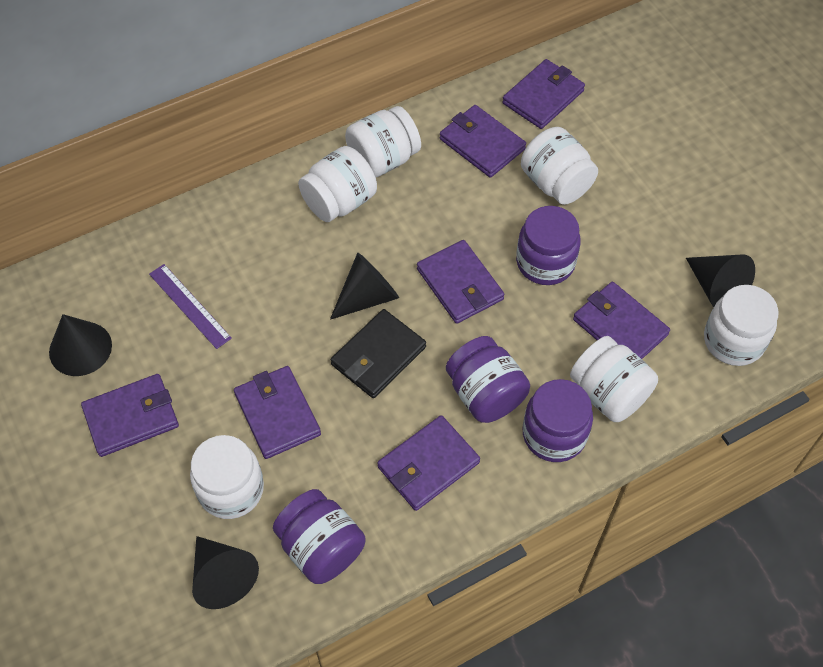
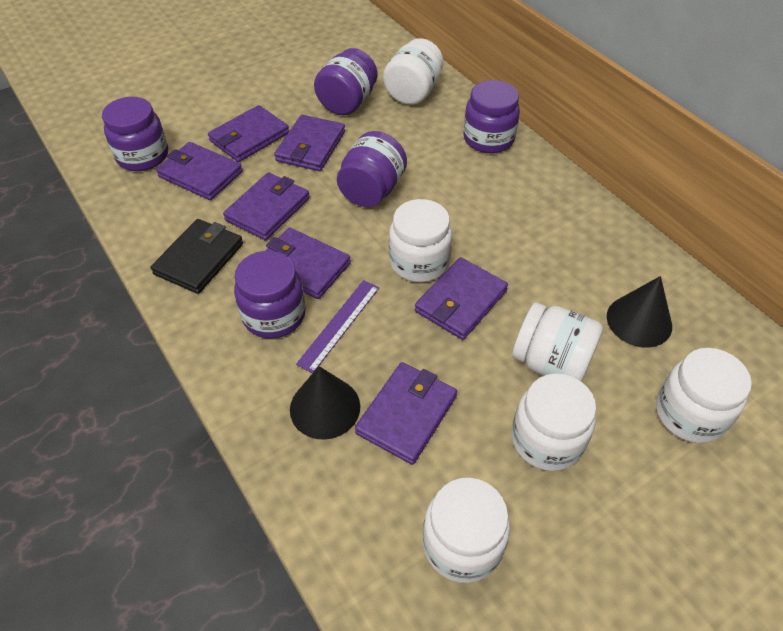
black cone: [49,314,112,376] [192,536,259,609] [330,253,399,320] [686,254,755,307] = 4 -> [290,366,360,440] [607,276,672,348] = 2
purple jar: [273,489,366,584] [446,336,530,423] [516,206,581,285] [523,379,593,462] = 4 -> [102,97,168,171] [234,251,306,338] [314,48,378,115] [337,131,407,207] [464,80,520,153] = 5

